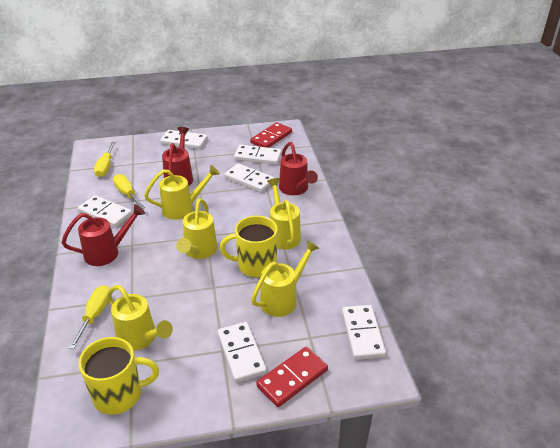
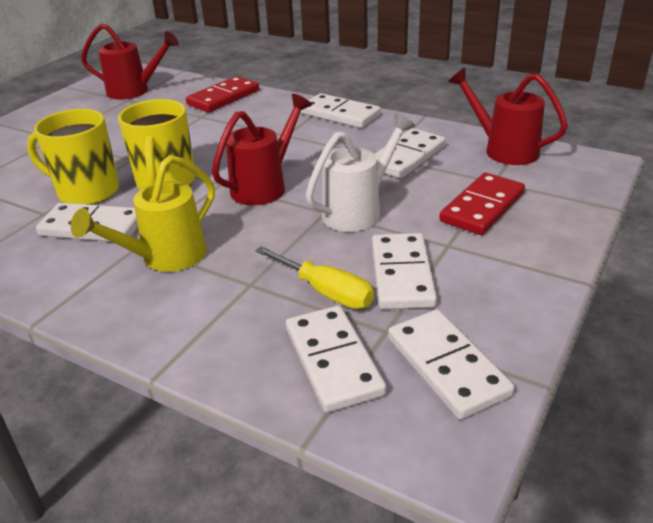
white watering can: none = 0 -> [306,113,415,232] = 1
yellow screwdriver: [69,285,110,349] [94,142,115,177] [113,174,145,209] = 3 -> [255,246,374,309] = 1
yellow watering can: [107,285,173,351] [144,165,220,220] [176,199,218,259] [251,240,319,317] [267,178,301,250] = 5 -> [71,155,215,272] = 1

